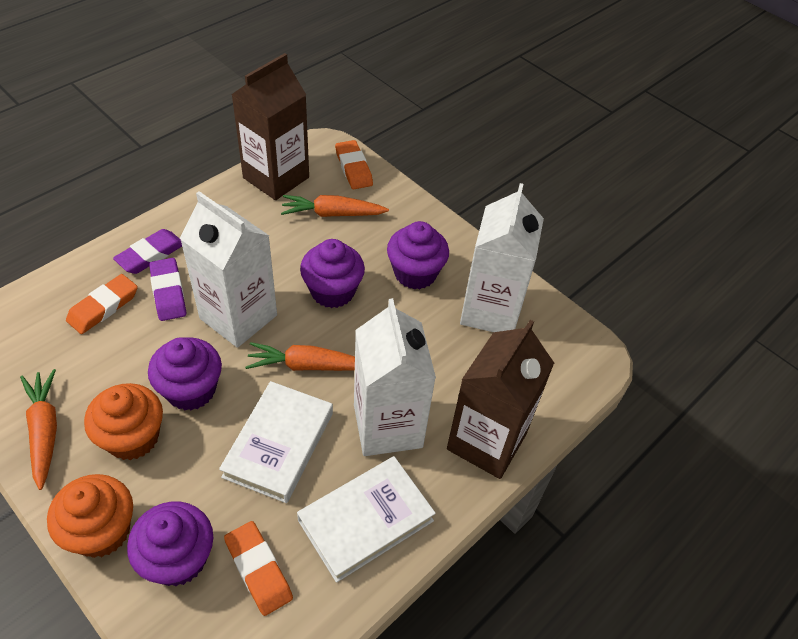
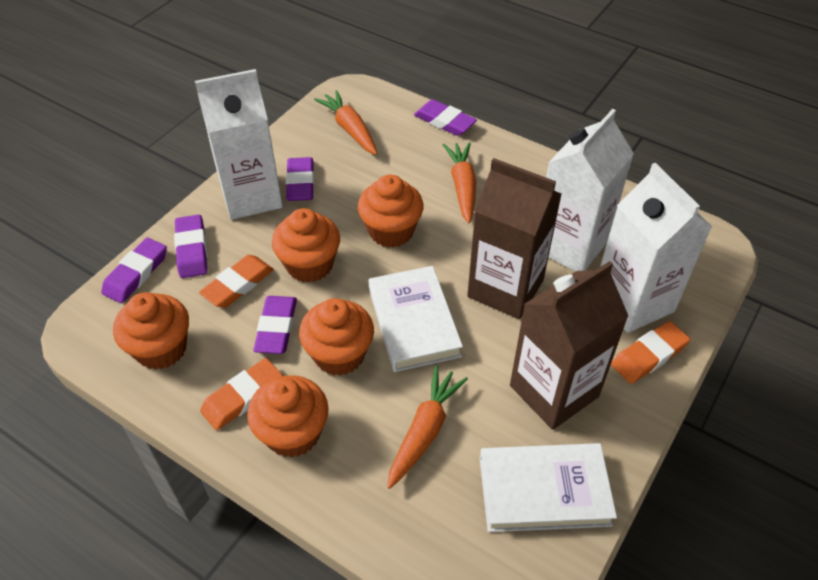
orange cupcake: [47,474,133,558] [84,383,163,460] = 2 -> [113,292,189,370] [247,375,329,458] [272,208,340,283] [299,298,374,376] [358,175,424,248] = 5
purple cupcake: [127,501,213,586] [148,337,222,411] [300,239,365,308] [387,221,449,290] = 4 -> none = 0
purple eraser: [113,229,182,274] [149,258,186,321] = 2 -> [101,238,167,303] [174,215,207,278] [253,296,297,354] [286,157,314,201] [414,99,477,136] = 5

